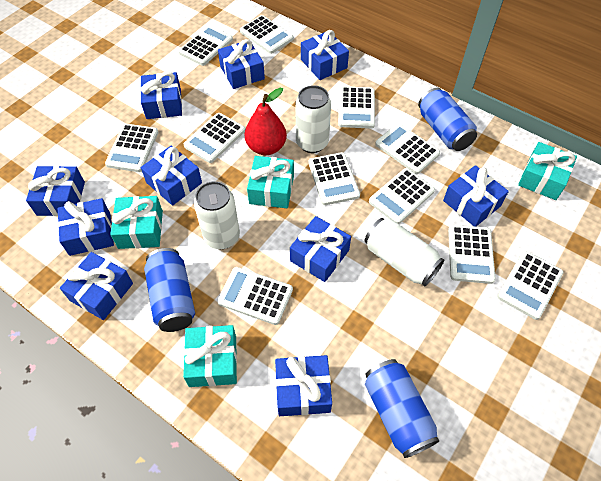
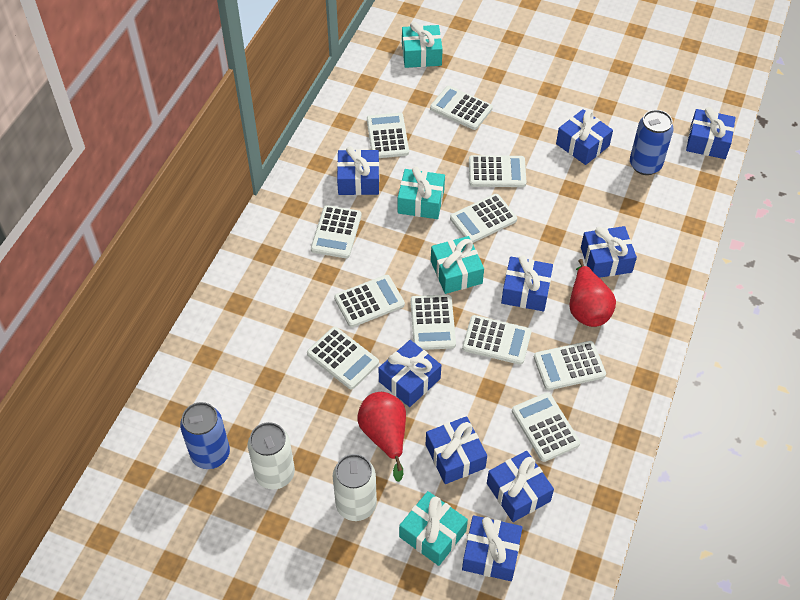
blue can: [144,248,195,332] [365,359,440,458] [418,88,477,151] = 3 -> [180,402,230,469] [630,110,674,175] = 2
blue gift: [26,166,85,216] [58,198,114,256] [60,252,133,320] [140,72,182,119] [141,146,202,206] [218,39,265,89] [275,355,332,416] [290,216,351,282] [301,30,349,80] [443,165,509,227] = 10 -> [337,146,379,195] [379,340,441,407] [426,416,487,484] [462,515,523,581] [487,451,554,522] [501,255,553,311] [556,109,613,165] [581,226,637,278] [686,107,736,159] = 9
red pear: [245,88,287,155] = 1 -> [357,392,406,482] [569,259,616,327] = 2
white can: [194,181,240,249] [295,85,331,153] [365,218,444,287] = 3 -> [248,422,295,490] [333,454,377,521] = 2

